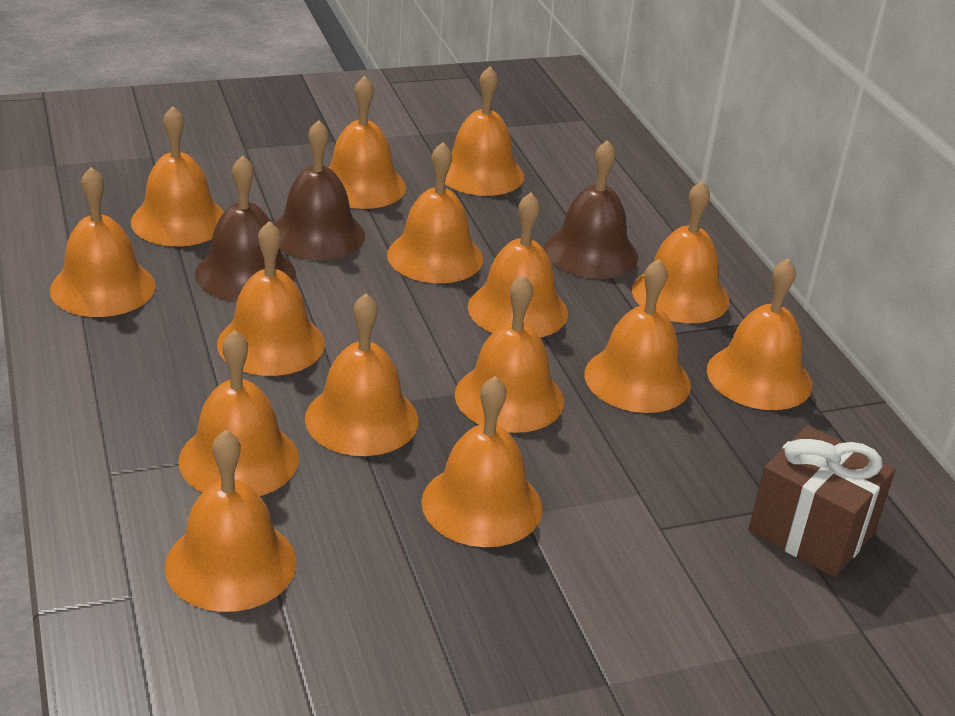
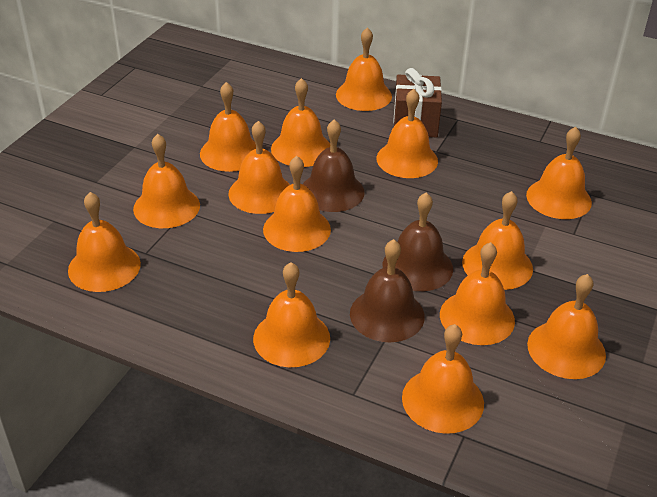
orange bell: [50,167,156,317] [131,106,224,246] [165,430,296,612] [178,330,299,496] [217,221,325,376] [305,293,419,456] [329,76,406,209] [387,142,483,283] [421,376,542,547] [445,66,524,196] [455,275,564,433] [468,192,568,338] [584,259,691,413] [632,181,729,323] [707,258,812,410] = 15 -> [68,192,141,292] [133,134,200,228] [200,82,256,172] [228,121,290,214] [253,262,330,367] [263,156,331,252] [271,78,330,167] [336,27,392,111] [377,89,438,178] [402,324,484,434] [440,242,515,345] [462,191,533,290] [526,127,592,219] [527,274,606,379] = 14

